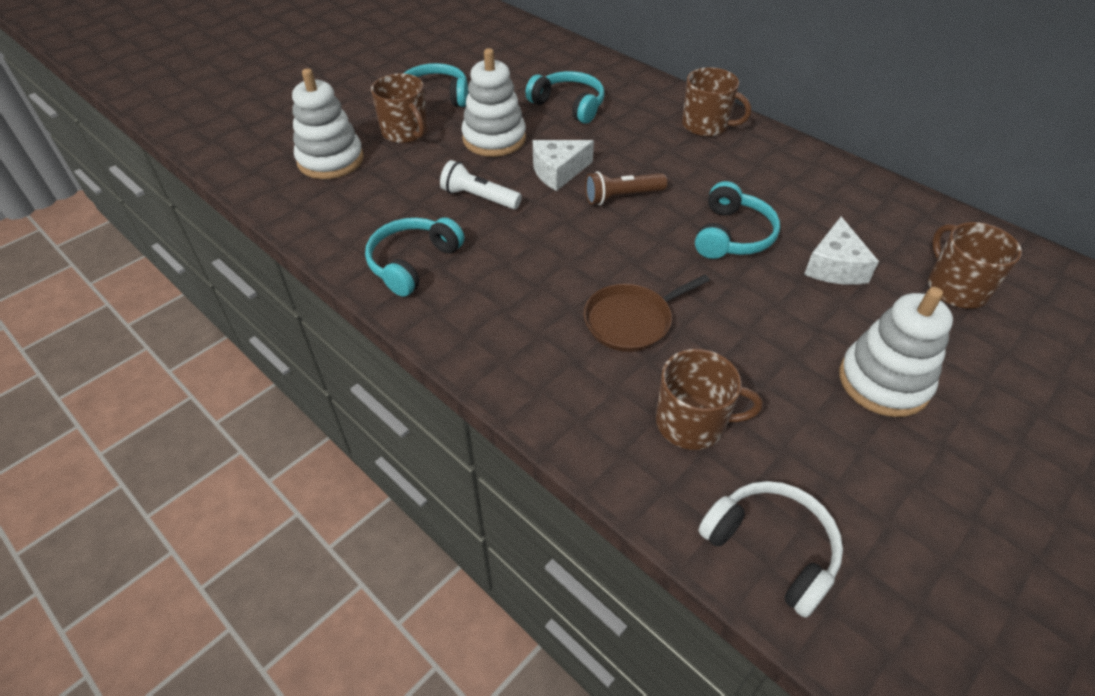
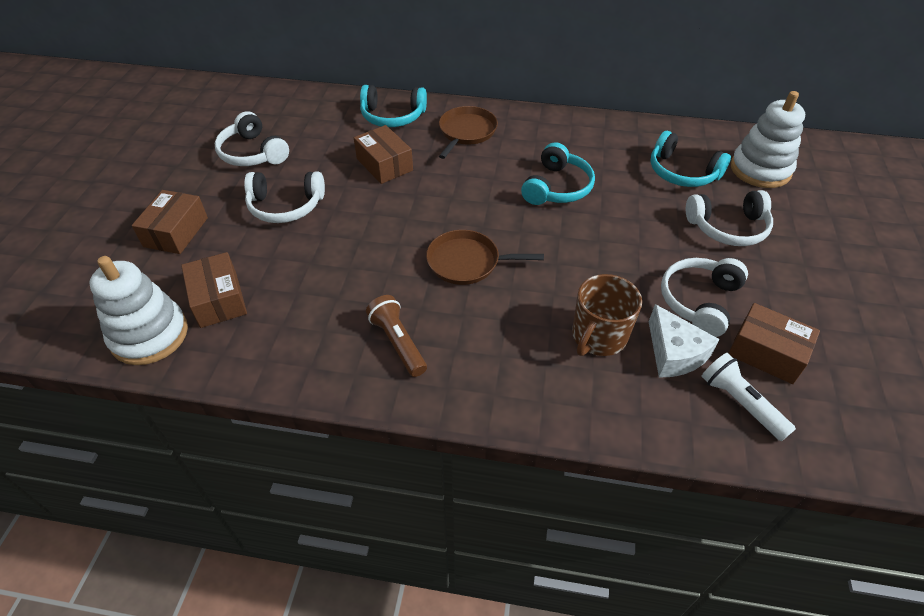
brown box: none = 0 -> [132,190,208,254] [181,252,247,328] [354,125,413,184] [728,303,820,384] = 4
brown mug: [371,73,428,143] [656,349,763,450] [682,67,751,137] [928,222,1022,309] = 4 -> [572,274,642,356] = 1
brown pan: [584,275,710,352] = 1 -> [426,230,544,285] [439,106,498,159] = 2
turquoise headphones: [365,218,464,297] [403,63,468,107] [525,71,605,124] [695,181,780,259] = 4 -> [360,85,427,127] [521,142,595,205] [650,131,731,187] = 3
white cheese: [533,140,594,191] [804,217,879,285] = 2 -> [649,304,719,378] = 1
white headphones: [698,481,843,618] = 1 -> [215,111,289,166] [244,172,325,223] [661,258,748,337] [686,190,773,246] = 4
white stacking toy: [292,68,364,179] [462,48,526,157] [839,287,953,417] = 3 -> [89,256,188,365] [731,91,805,188] = 2

